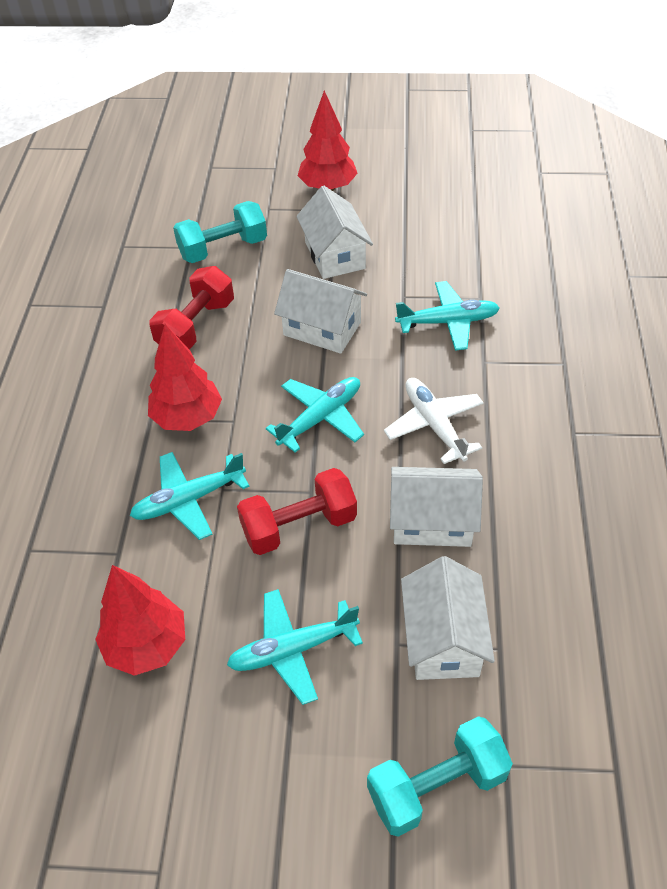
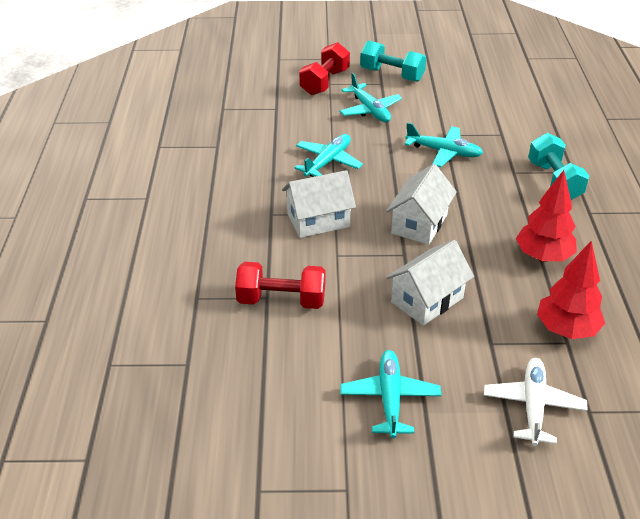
red tree: [95,565,185,676] [148,324,222,431] [298,91,357,191] = 3 -> [516,170,577,262] [537,240,605,339] = 2
white house: [274,269,367,354] [296,186,373,279] [390,467,483,547] [401,556,495,680] = 4 -> [282,170,356,238] [386,164,457,245] [386,240,474,326] = 3

